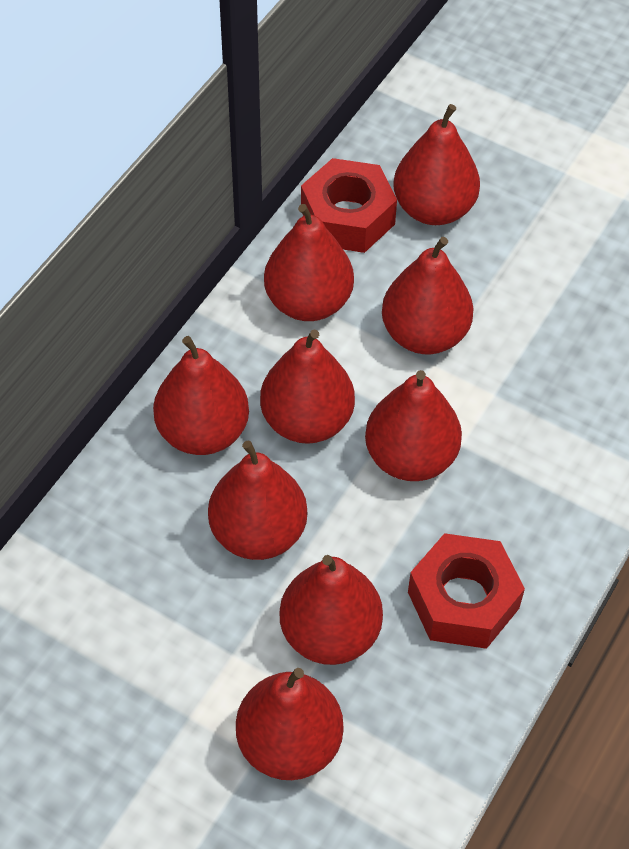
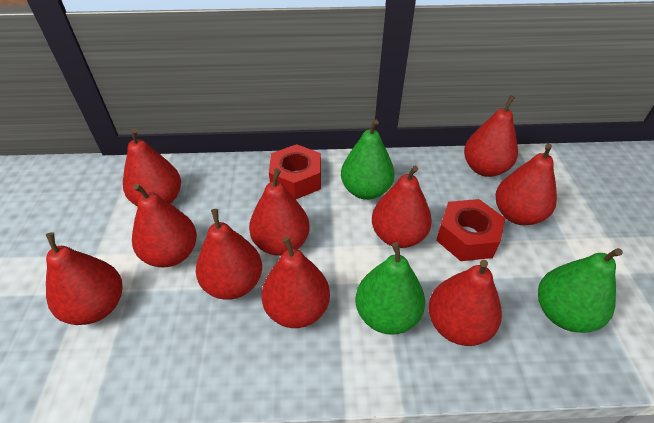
green pear: none = 0 -> [341,120,395,200] [356,242,425,335] [538,248,623,333] = 3
red pear: [153,336,249,455] [208,440,307,560] [236,668,344,780] [260,329,355,444] [264,204,354,321] [279,555,383,665] [365,370,462,481] [382,237,473,354] [393,104,480,225] = 9 -> [46,232,122,325] [123,128,181,206] [132,184,197,268] [196,209,262,300] [249,169,310,256] [262,237,330,328] [372,166,432,248] [429,260,502,346] [464,95,518,177] [495,144,557,225] = 10

